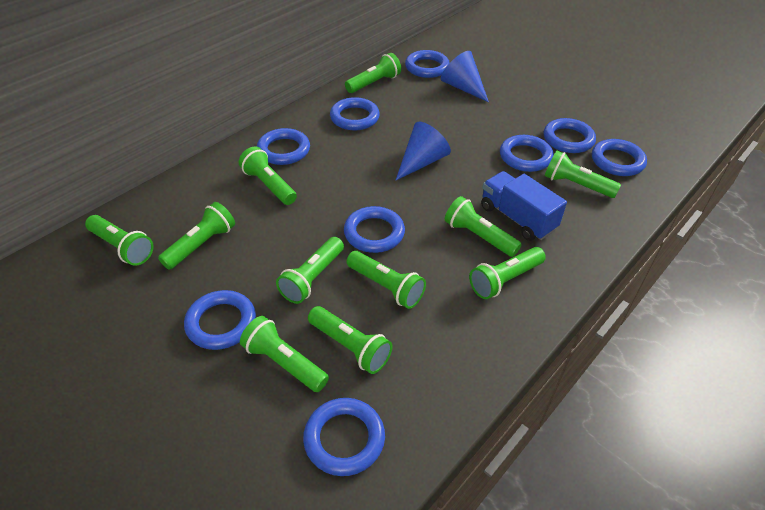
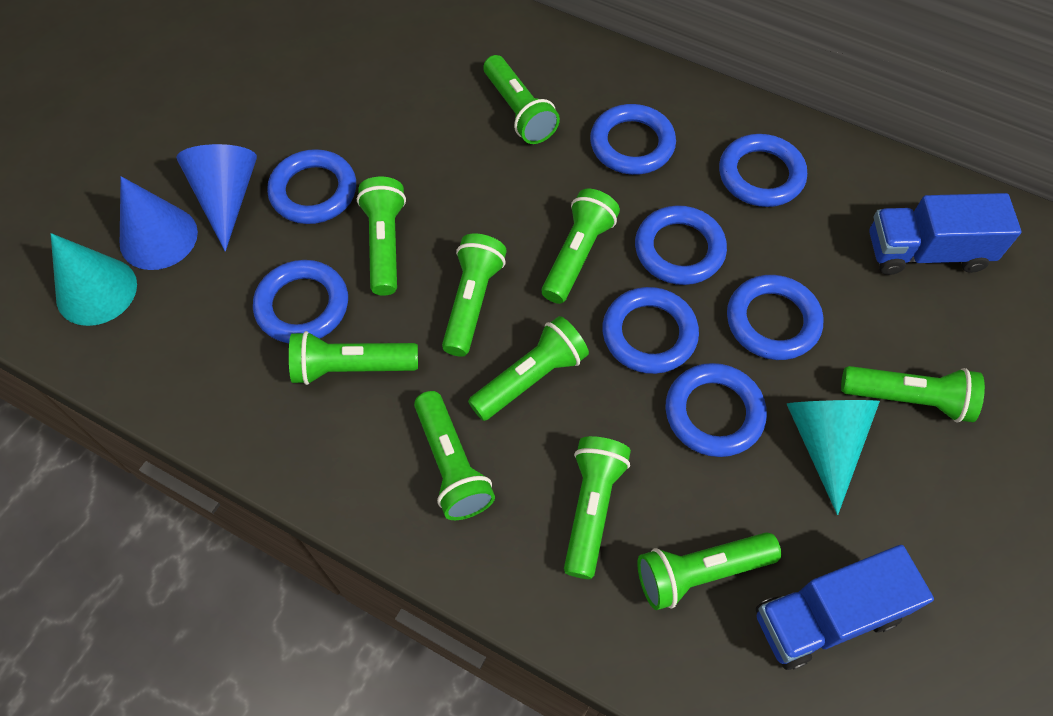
blue ring: [184,290,256,350] [257,128,310,165] [303,398,385,476] [330,97,380,130] [344,206,405,253] [405,50,450,78] [500,135,554,172] [543,118,596,153] [592,139,647,176] = 9 -> [253,260,348,343] [267,149,356,224] [590,104,676,175] [602,287,699,374] [635,205,727,285] [665,363,767,457] [719,134,807,207] [727,275,824,360] = 8
blue truck: [481,171,567,241] = 1 -> [756,545,934,670] [869,193,1021,275] = 2
green flashlight: [85,215,153,266] [158,202,235,270] [239,146,297,205] [240,316,329,392] [276,237,344,304] [308,306,392,374] [345,53,401,93] [347,251,426,309] [445,196,522,257] [469,247,546,299] [545,151,621,198] = 11 -> [289,331,418,385] [357,177,406,296] [414,391,495,520] [442,234,507,357] [468,316,589,421] [484,55,560,144] [542,189,620,304] [564,436,631,579] [637,532,781,610] [841,366,985,423] = 10
turquoise cone: none = 0 -> [51,233,137,326] [787,400,880,515] = 2

